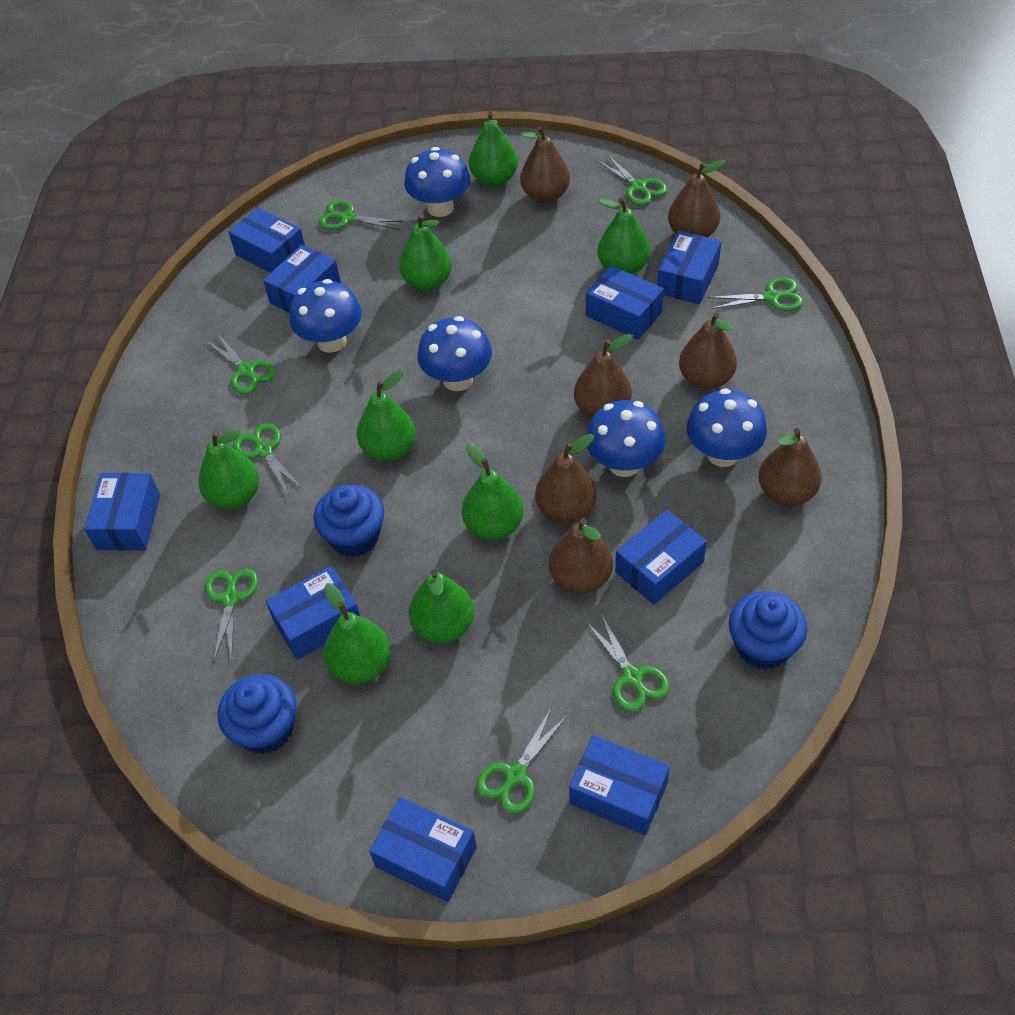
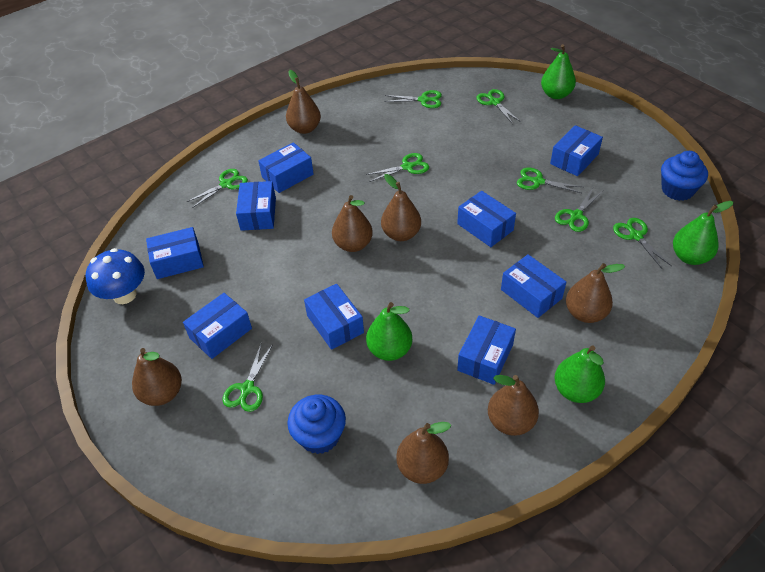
blue cupcake: [218,674,297,754] [313,485,384,557] [729,591,807,670] = 3 -> [287,395,346,454] [661,151,708,201] = 2
blue mushroom: [290,279,362,353] [404,147,470,217] [417,316,492,391] [586,400,665,477] [686,388,767,467] = 5 -> [86,248,145,304] = 1
green pear: [198,431,260,509] [324,583,391,684] [357,370,416,461] [399,214,452,291] [408,569,474,644] [462,443,524,540] [469,111,518,187] [597,198,650,275] = 8 -> [366,302,412,361] [541,44,576,99] [554,346,605,403] [673,201,733,265] = 4

